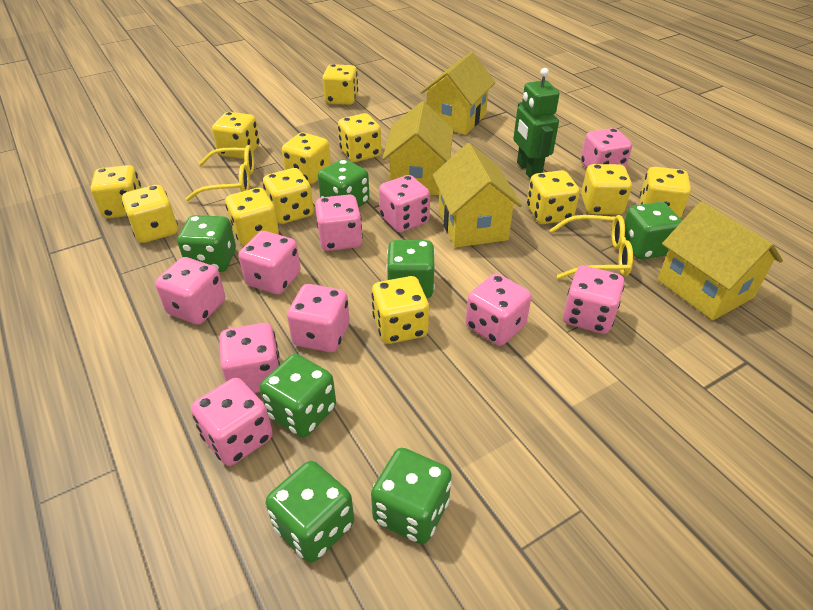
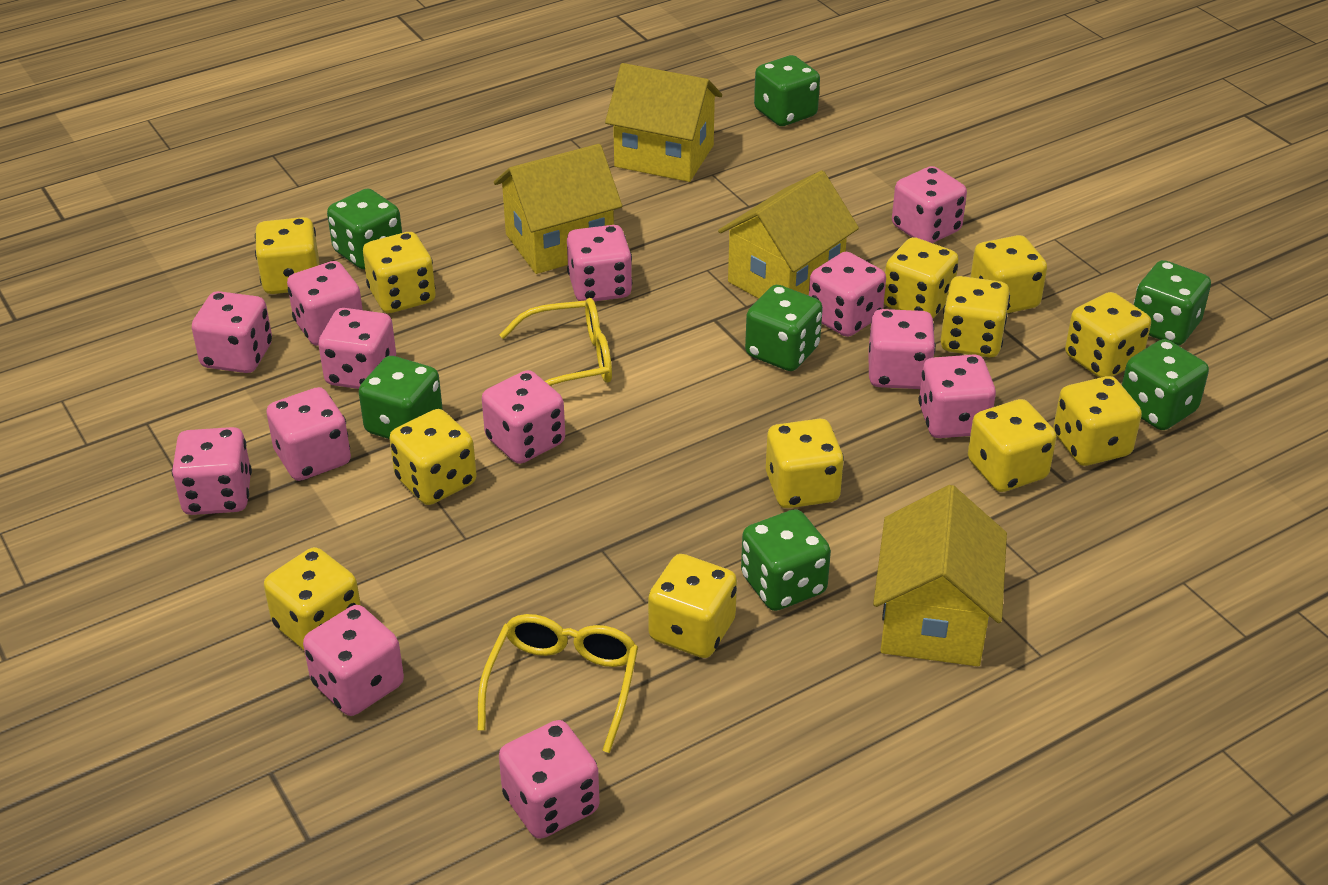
green robot: [513,68,559,179] = 1 -> none = 0
pink dice: [155,257,225,325] [191,378,273,466] [219,323,280,393] [239,231,301,294] [287,284,350,352] [315,195,363,251] [379,175,430,232] [466,274,532,346] [563,266,625,334] [581,128,632,168] = 10 -> [172,427,252,515] [192,291,272,373] [267,387,351,481] [287,261,363,346] [303,605,404,716] [319,308,396,389] [482,370,565,464] [499,720,600,839] [567,225,632,301] [809,252,886,337] [868,309,936,389] [892,166,967,243] [918,354,996,438] = 13

